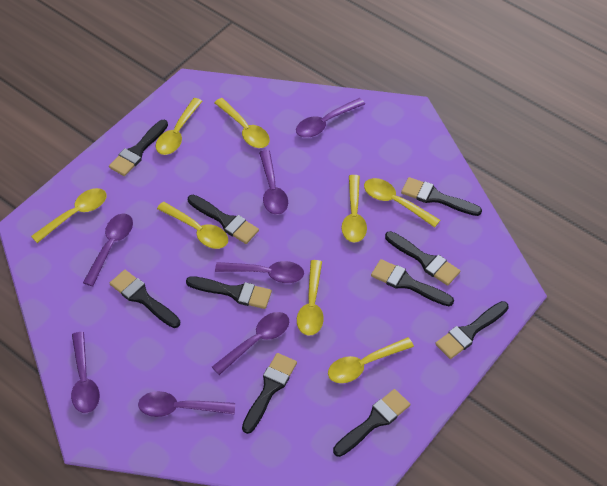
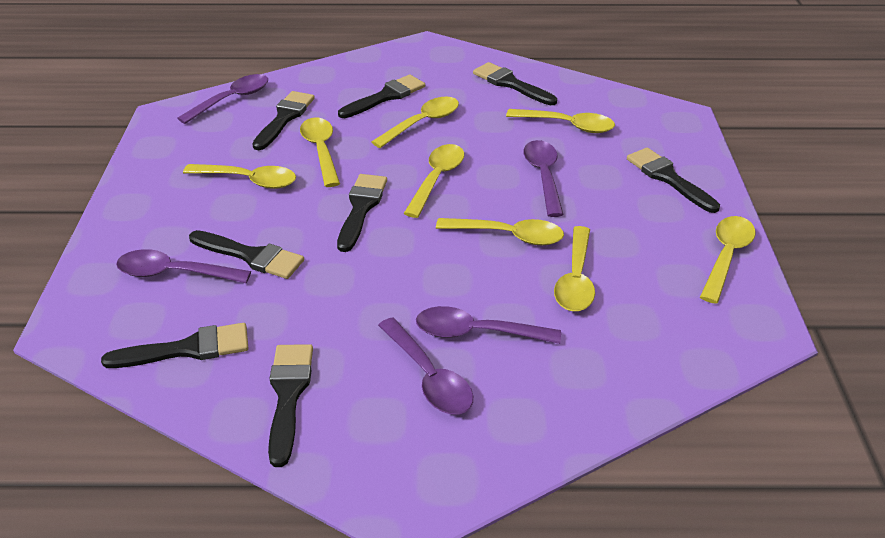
black brush: [109,120,168,176] [110,270,180,328] [186,276,272,309] [188,195,259,244] [242,353,297,434] [333,389,410,457] [371,259,454,306] [385,231,460,286] [401,177,482,216] [435,301,509,359] = 10 -> [101,323,248,368] [189,230,304,279] [252,91,315,150] [268,344,313,467] [337,174,387,252] [338,74,425,118] [473,62,557,105] [627,148,720,213] = 8
purple spoon: [71,332,100,413] [83,214,133,287] [138,391,235,417] [212,312,289,375] [215,261,304,283] [259,150,288,215] [296,98,365,138] = 7 -> [116,249,251,283] [177,74,268,124] [378,317,473,415] [416,306,561,344] [523,140,564,217] = 5

